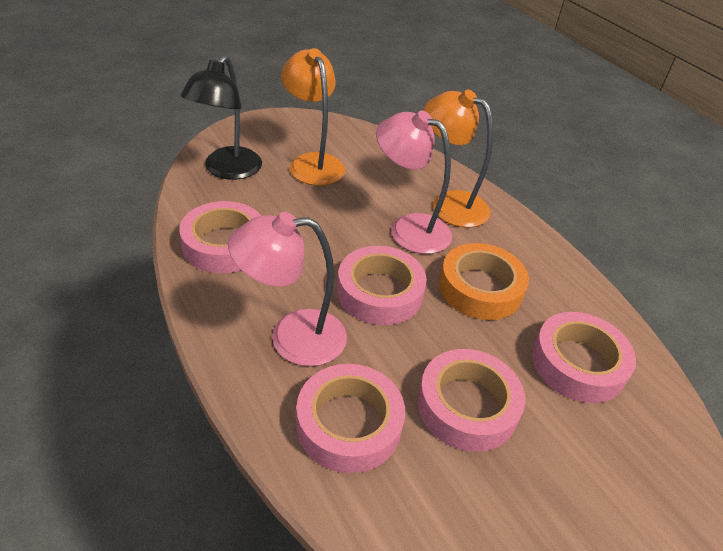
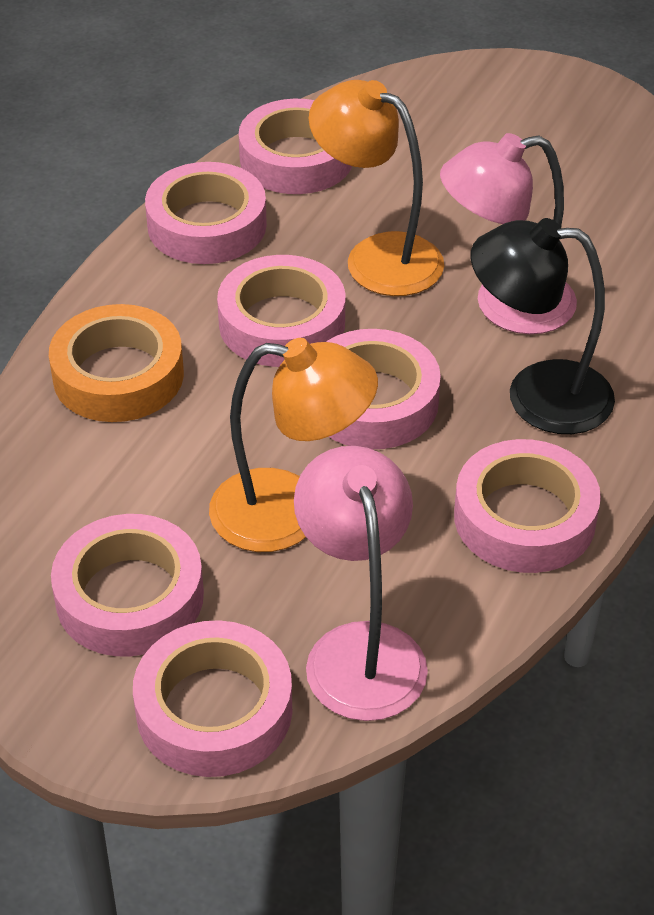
pink tape: [179,201,261,273] [296,364,405,473] [337,246,427,325] [417,349,525,452] [532,312,636,403] = 5 -> [51,514,204,656] [133,620,292,777] [145,162,267,264] [217,255,346,367] [239,99,352,194] [326,329,441,449] [454,439,601,573] = 7

